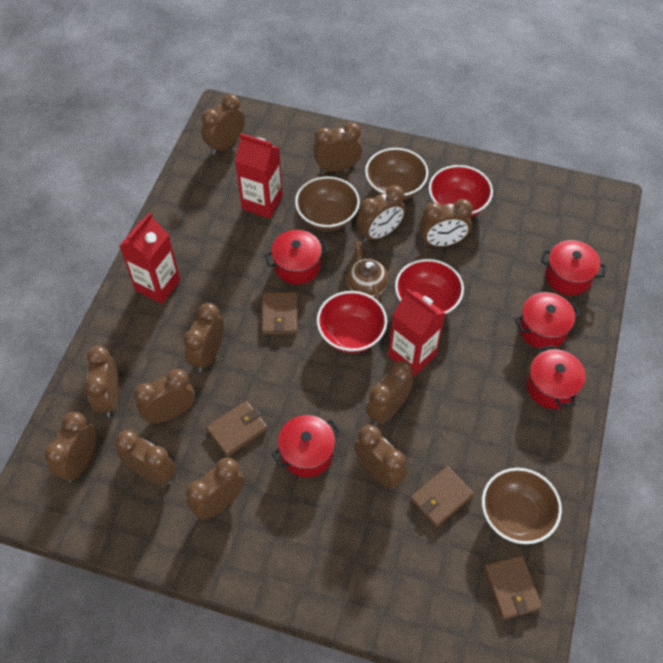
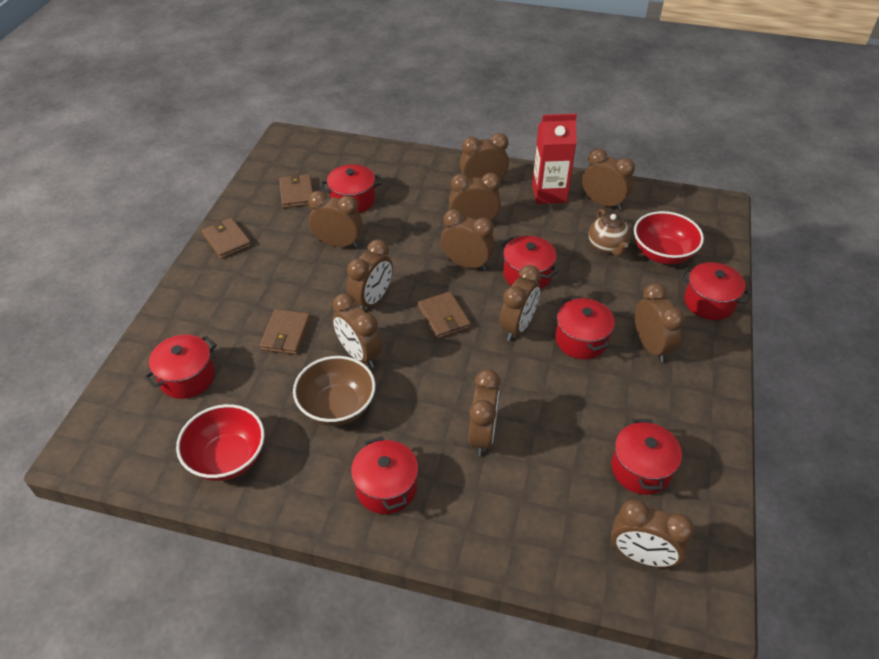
brown bowl: [295,176,360,231] [365,148,428,200] [482,468,562,544] = 3 -> [293,356,375,426] = 1
brown clock: [44,412,96,482] [84,346,119,417] [115,430,176,485] [134,369,195,423] [183,303,224,372] [186,458,245,520] [201,94,245,155] [313,122,362,172] [354,425,407,489] [356,185,406,242] [366,361,414,425] [419,199,473,247] = 12 -> [308,191,362,248] [332,293,382,368] [347,239,393,309] [441,209,495,271] [449,173,501,223] [460,133,509,182] [468,369,501,456] [500,265,541,341] [582,148,635,210] [611,499,695,568] [635,283,685,362] = 11
red bowl: [317,291,387,353] [395,259,464,315] [429,165,493,218] = 3 -> [176,404,265,481] [634,211,704,264] = 2
red carton: [120,212,181,304] [235,133,283,219] [388,288,446,377] = 3 -> [532,114,577,204] = 1
red pot: [265,230,328,285] [272,415,341,478] [515,292,581,349] [526,345,585,409] [541,240,606,295] = 5 -> [144,335,217,399] [321,164,382,213] [351,436,418,514] [501,236,559,289] [555,296,615,359] [612,419,682,495] [680,262,752,320] = 7

